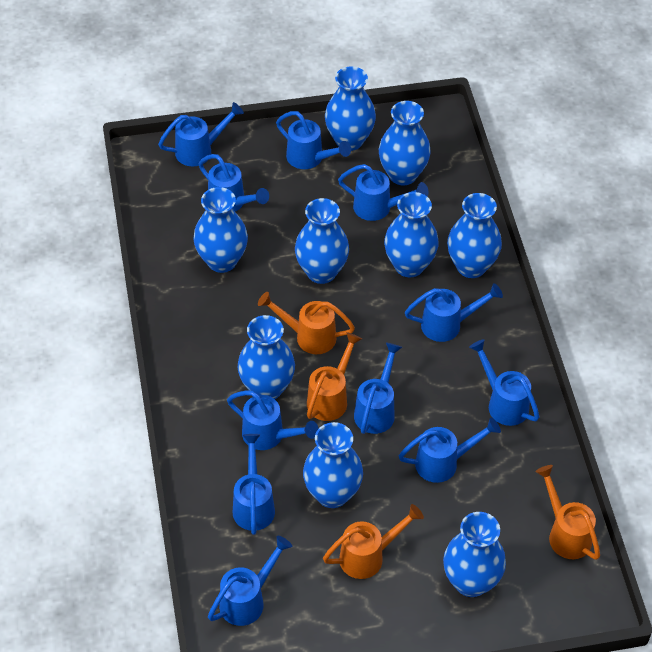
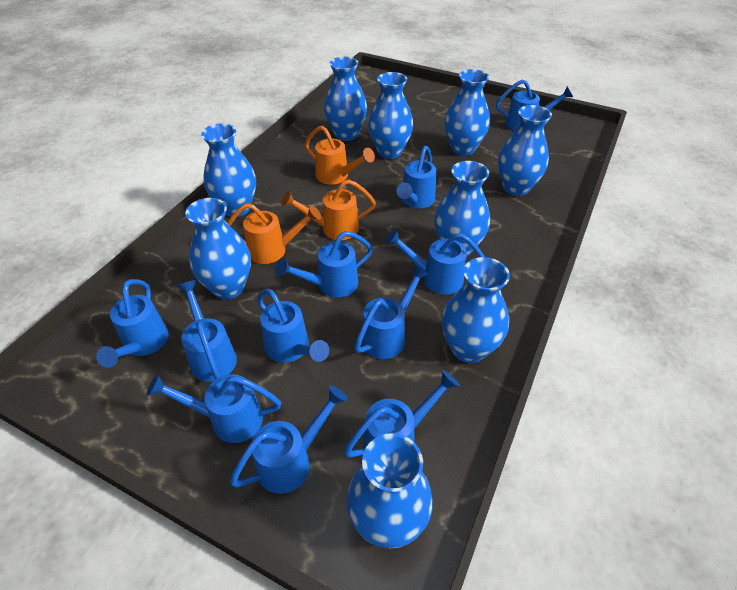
orange watering can: [258,292,355,354] [307,332,362,421] [323,504,424,579] [535,465,600,560] = 4 -> [227,203,321,264] [281,179,376,240] [304,126,375,185] = 3

